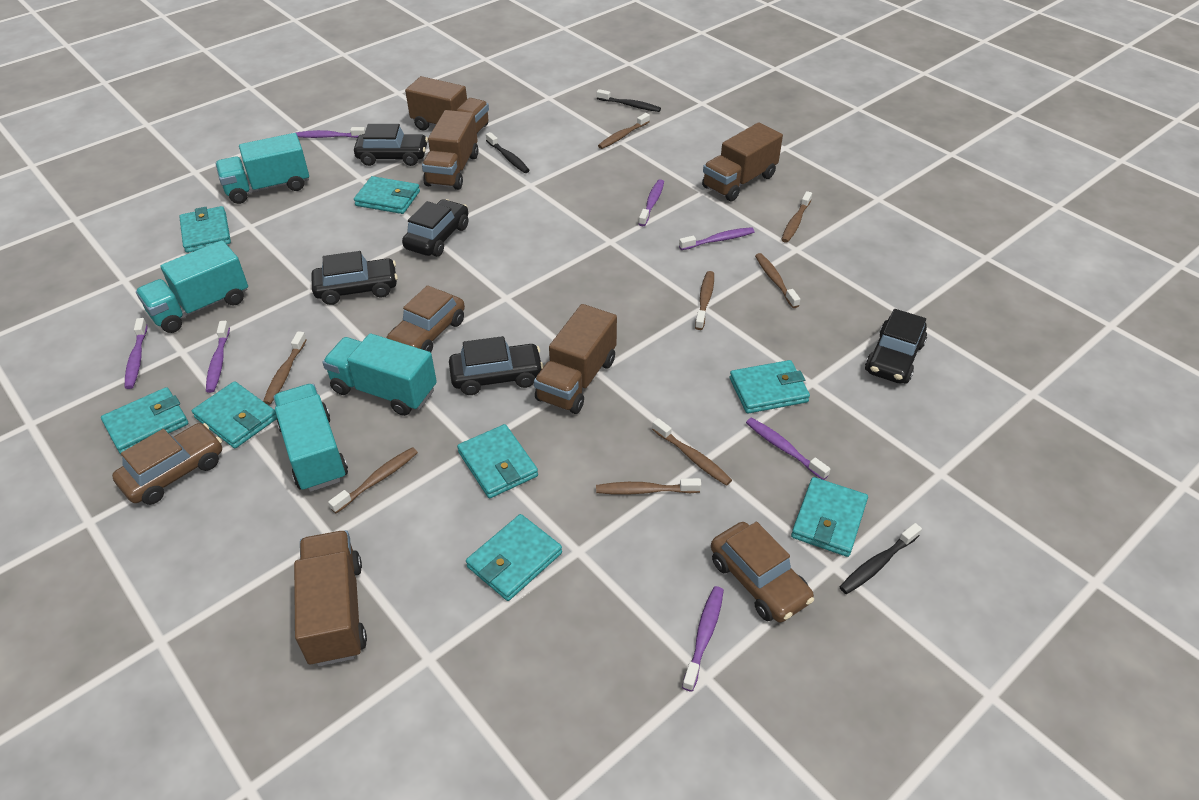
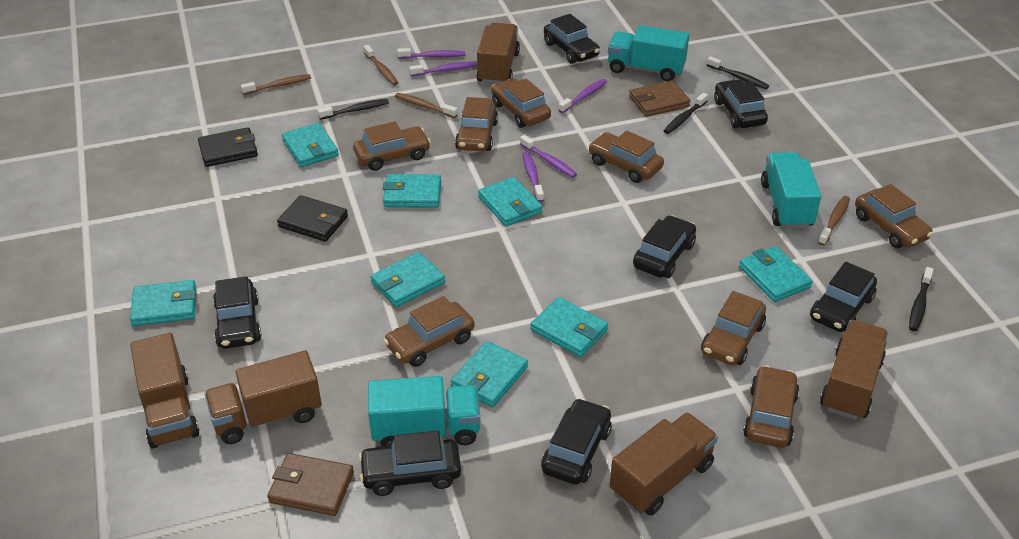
black car: [311,251,398,305] [354,124,428,166] [402,199,468,257] [449,336,544,395] [865,309,927,384] = 5 -> [213,276,261,349] [359,430,461,496] [541,398,612,485] [544,14,600,64] [633,215,696,278] [714,79,768,128] [810,262,877,332] = 7
black toothbrush: [486,132,530,173] [597,89,661,112] [840,523,922,594] = 3 -> [318,99,389,120] [663,93,708,134] [707,56,769,89] [909,267,934,331] = 4
black wallet: none = 0 -> [198,127,258,167] [277,195,348,242] = 2
brown car: [112,423,222,505] [387,285,465,352] [711,522,814,622] = 3 -> [353,121,431,171] [383,296,475,367] [455,97,498,151] [492,78,551,128] [588,130,664,183] [701,291,766,365] [743,365,799,448] [855,184,933,248] = 8
brown toothbrush: [263,331,307,405] [328,447,418,513] [596,478,701,495] [598,113,650,149] [652,418,732,486] [695,271,714,330] [755,253,800,308] [781,191,812,243] = 8 -> [241,74,311,95] [364,45,398,85] [395,93,458,118] [818,196,850,246] = 4
brown wallet: none = 0 -> [267,453,354,516] [629,80,691,117] = 2
purple toothbrush: [125,318,148,389] [206,321,230,393] [296,127,365,138] [639,180,664,226] [679,227,754,250] [682,586,724,692] [746,418,831,480] = 7 -> [397,48,465,59] [409,61,477,77] [520,135,577,178] [523,152,544,202] [558,79,607,113] = 5
turquoise truck: [136,240,248,333] [215,133,309,204] [273,384,348,492] [322,333,437,416] = 4 -> [368,376,480,447] [608,25,689,81] [761,152,821,229] = 3

